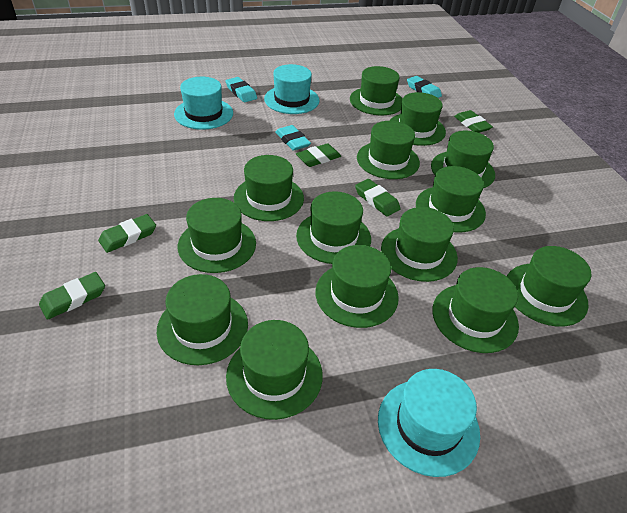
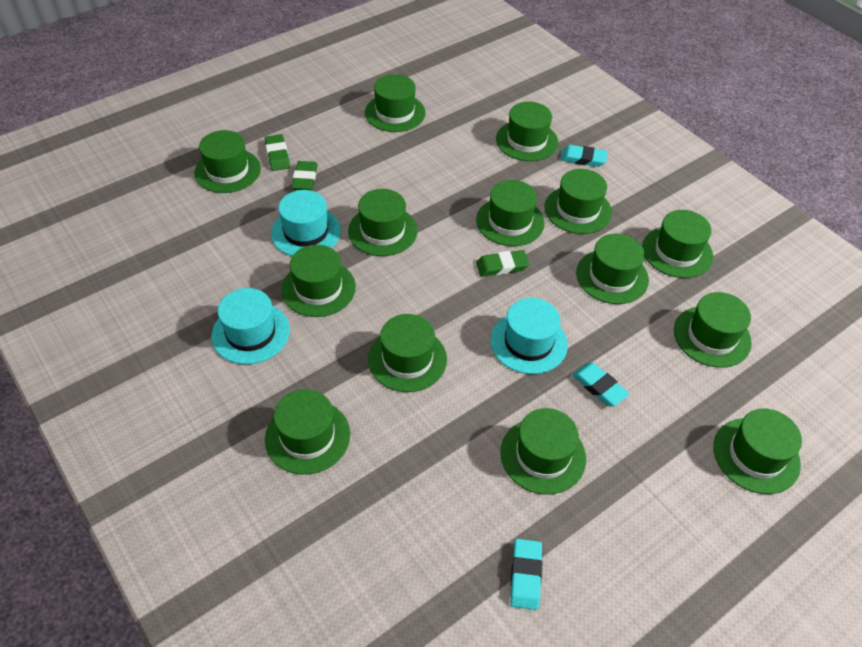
green eraser: [39,272,105,320] [98,214,156,253] [296,143,341,167] [355,179,400,216] [454,110,493,133] = 5 -> [265,134,290,171] [291,161,318,190] [476,250,530,277] = 3

